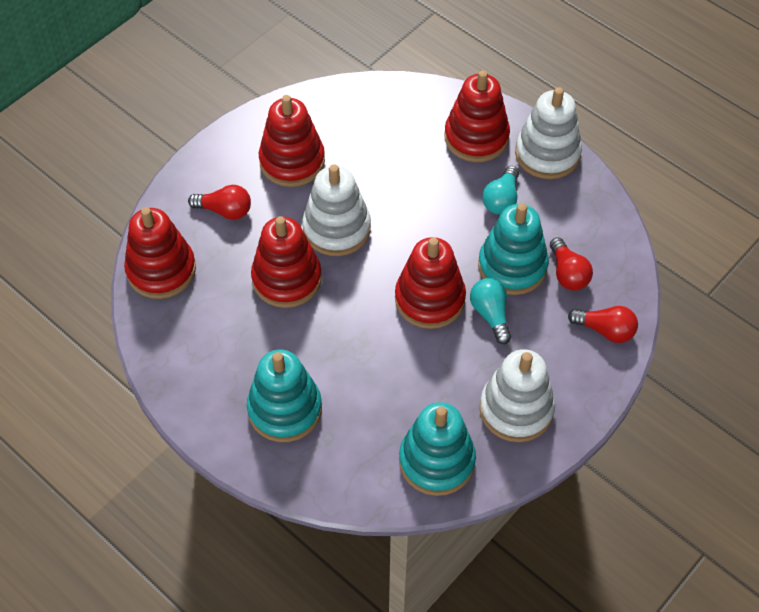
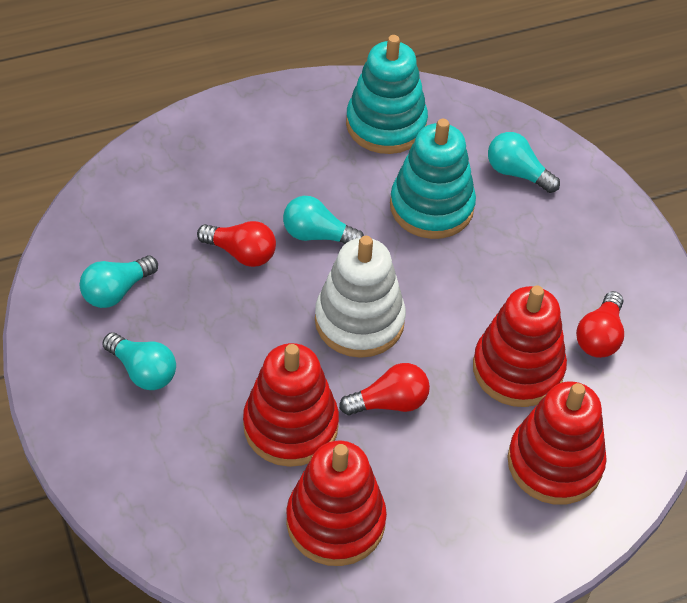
red stacking toy: [124,207,196,299] [251,216,322,308] [259,95,325,187] [395,237,466,329] [444,70,510,162] = 5 -> [243,343,339,467] [286,440,387,566] [473,286,567,407] [507,381,607,505] = 4
turquoise light bulb: [470,278,511,344] [482,166,519,215] = 2 -> [80,255,158,308] [102,332,176,390] [283,196,364,244] [488,132,560,193] = 4
turquoise stacking toy: [247,350,322,442] [399,402,476,496] [478,203,549,295] = 3 -> [346,35,428,154] [390,119,476,239] = 2
white stacking toy: [302,164,371,256] [479,349,555,442] [515,87,582,179] = 3 -> [315,236,406,358] = 1

